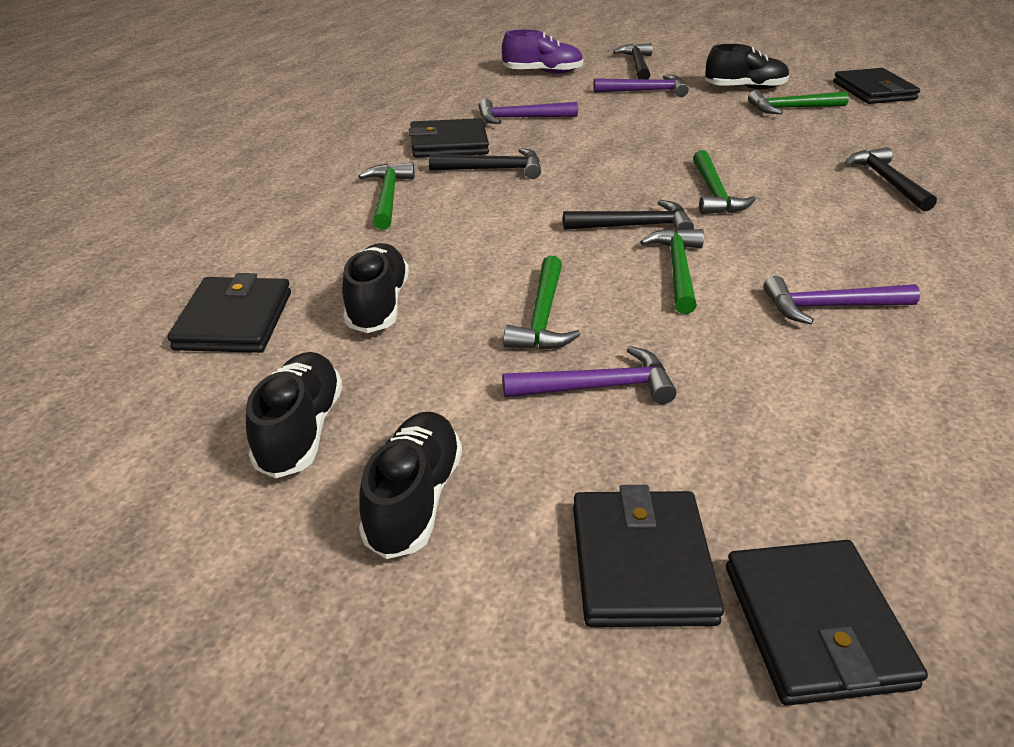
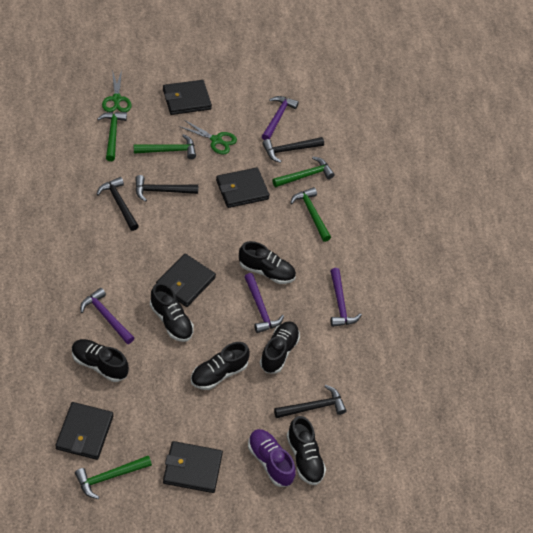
black shoe: [246,352,343,478] [342,243,409,333] [359,412,462,559] [705,44,790,90] = 4 -> [72,339,129,382] [150,283,194,342] [191,342,250,390] [239,241,296,284] [260,321,300,373] [287,416,326,485] = 6
green scissors: none = 0 -> [102,70,132,112] [179,120,237,155] = 2

